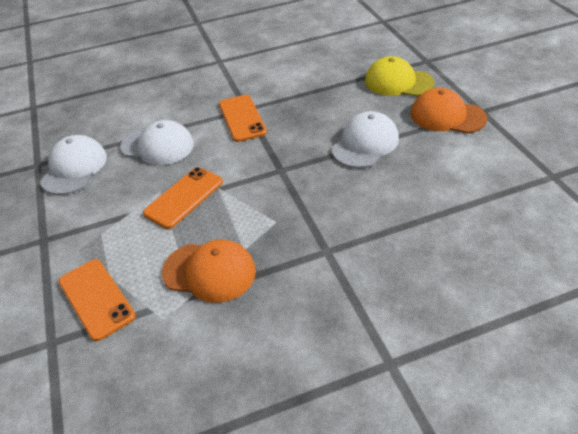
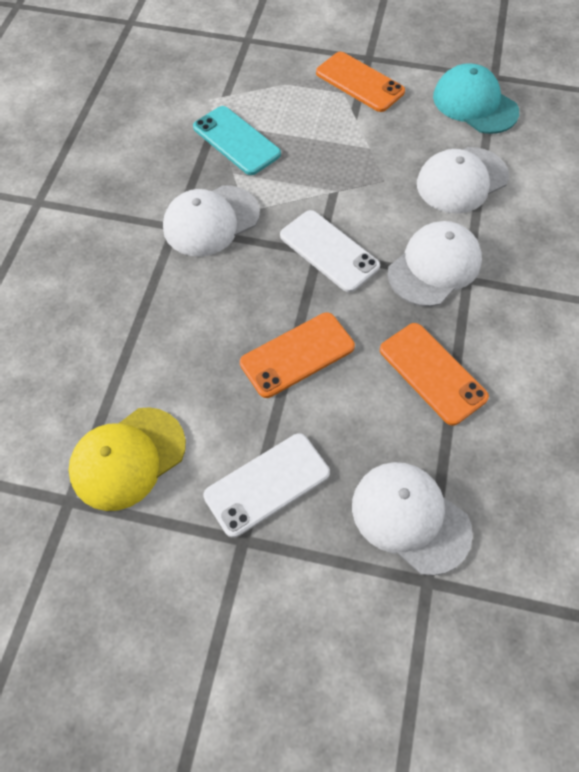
orange cap: [162,239,256,303] [410,88,487,133] = 2 -> none = 0
turquoise cap: none = 0 -> [433,63,519,134] = 1
turquoise phone: none = 0 -> [193,106,281,175] = 1
white cap: [40,135,107,195] [120,120,194,165] [331,111,399,168] = 3 -> [163,185,260,257] [352,462,473,576] [387,221,482,307] [417,147,509,213] = 4
white phone: none = 0 -> [203,433,330,538] [280,210,380,293] = 2

